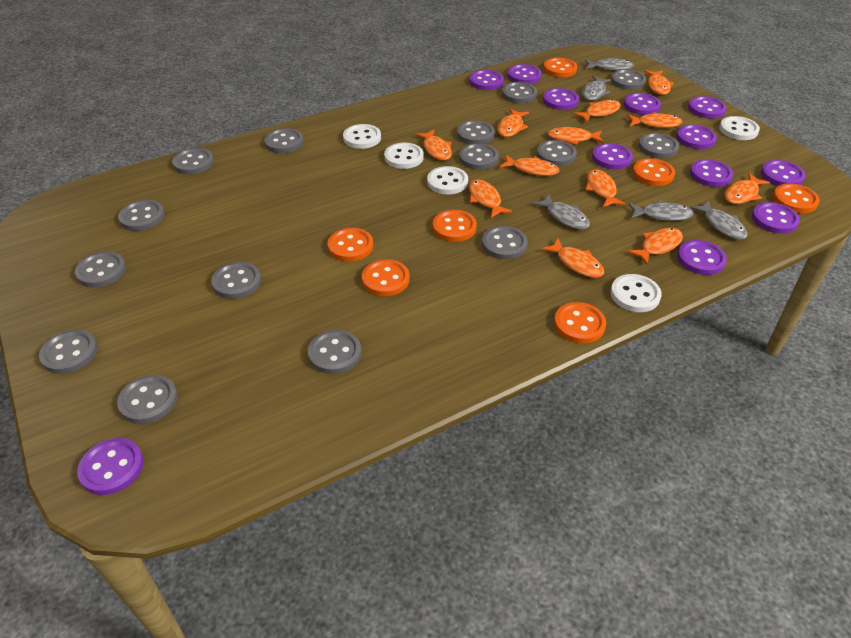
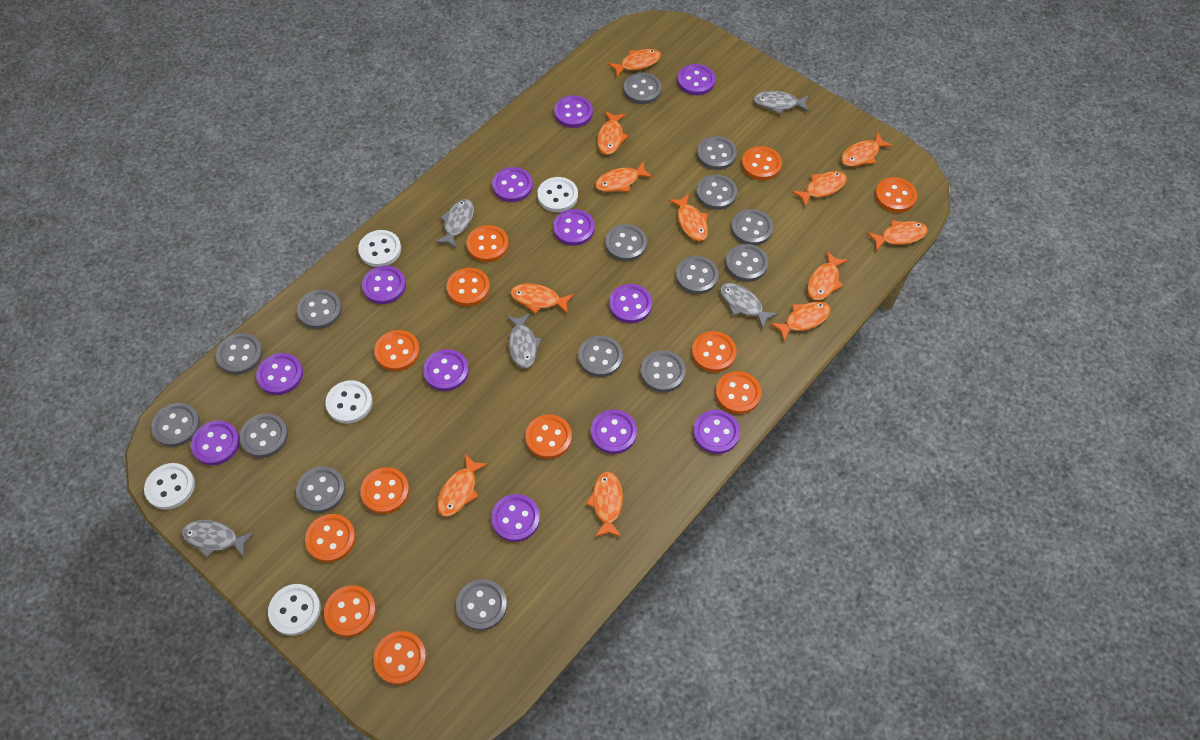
orange button: [328,228,373,262] [362,259,410,296] [432,210,477,242] [543,58,577,77] [554,302,606,343] [633,158,675,186] [773,183,820,213] = 7 -> [305,514,356,563] [324,585,376,637] [360,467,410,514] [373,631,427,685] [374,330,420,371] [447,268,490,306] [467,225,509,262] [525,414,572,459] [692,331,737,372] [716,371,762,414] [742,146,782,180] [875,177,917,213] = 12

